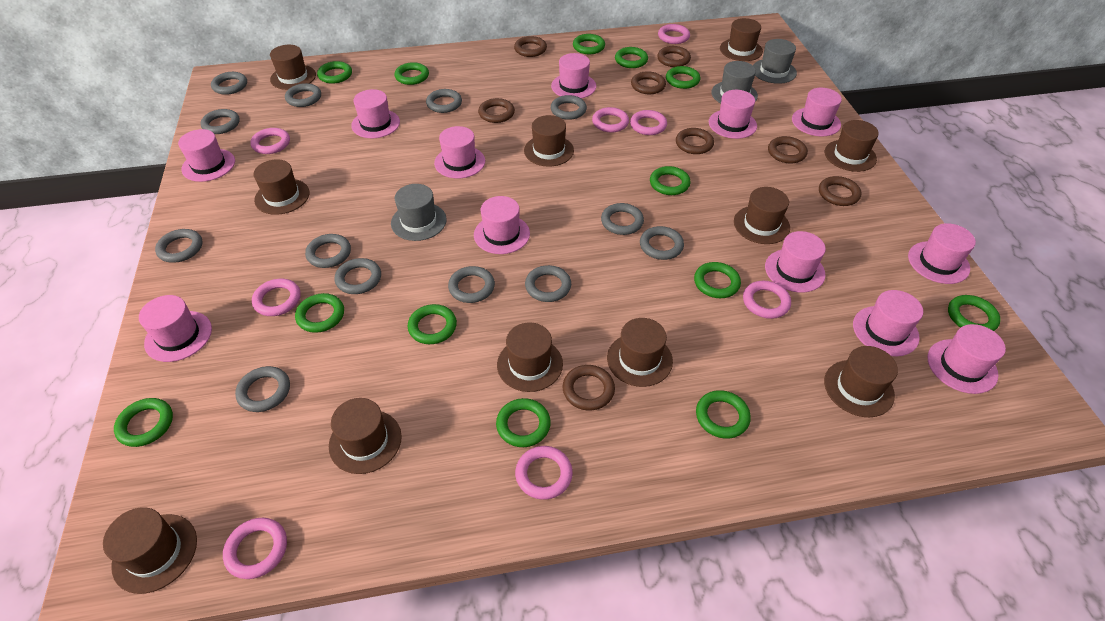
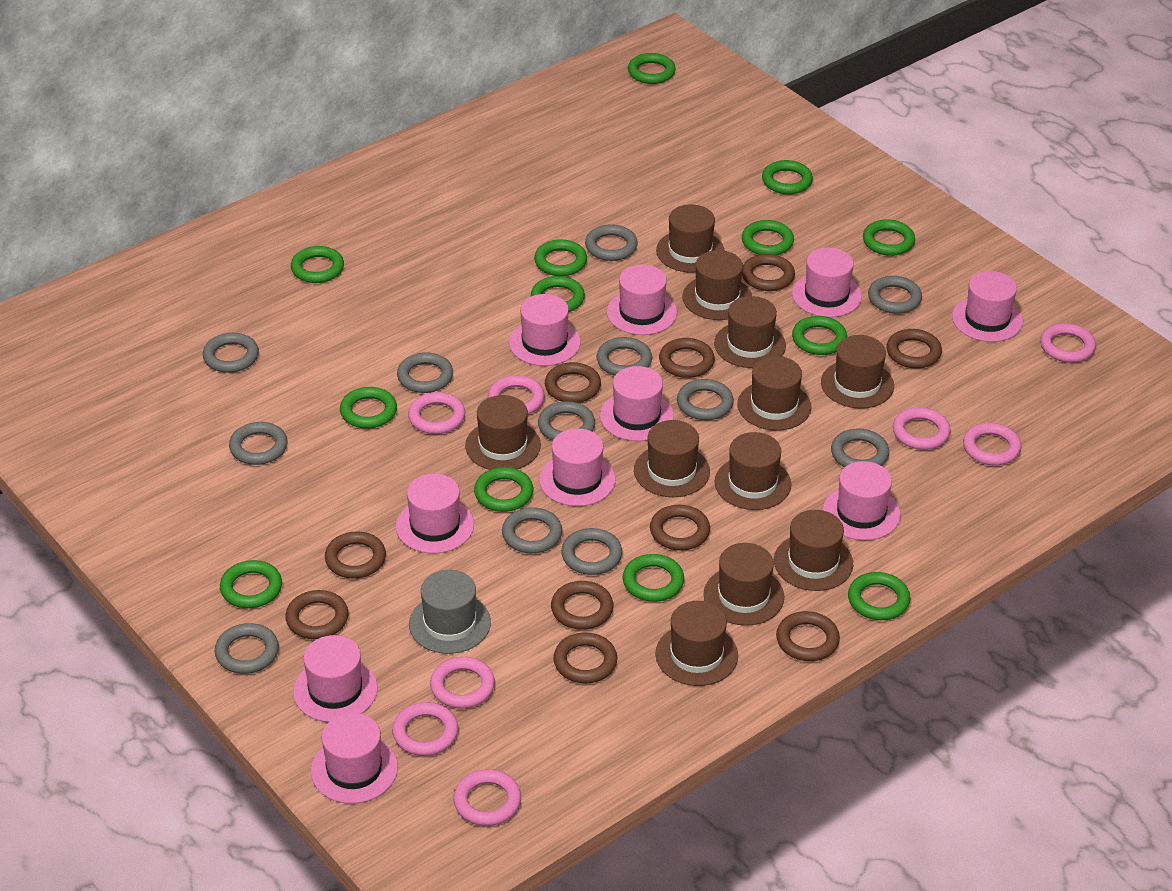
brown ring: [478,98,515,123] [514,36,547,57] [563,365,615,411] [631,71,666,94] [657,46,691,67] [676,128,714,154] [768,136,808,163] [819,176,862,206] = 8 -> [285,590,349,639] [325,531,386,579] [545,362,601,403] [551,581,613,630] [553,632,618,684] [650,505,710,550] [659,338,715,378] [742,254,795,291] [776,611,840,661] [886,329,942,368] = 10
grey hat: [391,184,447,241] [711,61,758,103] [753,39,797,84] = 3 -> [409,570,491,654] = 1
grey ring: [155,229,203,263] [201,109,240,134] [211,72,247,95] [235,366,290,412] [285,83,321,107] [305,234,351,268] [335,258,381,294] [426,89,462,113] [448,266,495,303] [525,265,571,302] [551,95,587,120] [601,203,644,235] [640,226,684,260] = 13 -> [203,333,259,373] [215,623,279,674] [229,422,288,465] [397,352,453,393] [502,507,562,553] [538,401,595,441] [561,528,622,575] [585,224,638,261] [597,337,652,376] [677,379,734,420] [831,428,889,467] [868,276,922,314] = 12
pink hat: [139,295,212,362] [178,129,235,182] [351,89,400,138] [434,126,485,178] [474,196,530,254] [551,53,596,98] [709,90,757,139] [765,231,826,293] [792,88,842,136] [853,290,923,357] [908,223,976,284] [927,324,1006,394] = 12 -> [293,635,378,722] [311,713,398,804] [396,474,474,553] [509,294,581,366] [539,428,616,506] [600,366,674,441] [607,264,677,335] [792,247,862,317] [823,461,901,540] [952,271,1023,342] = 10

